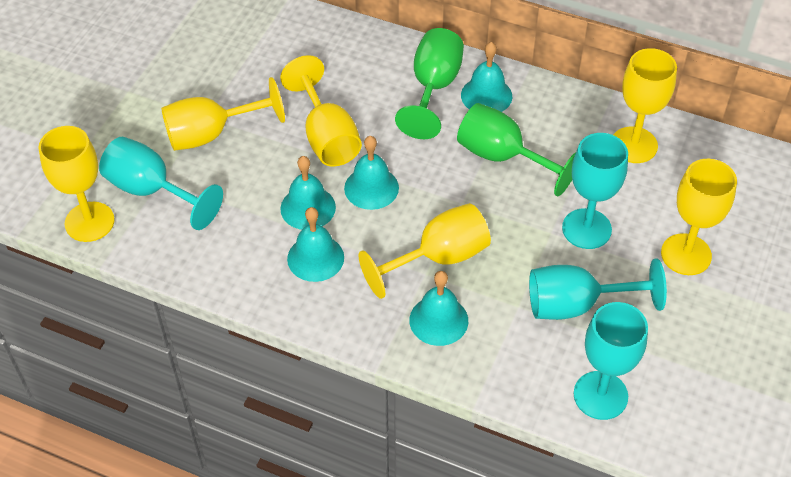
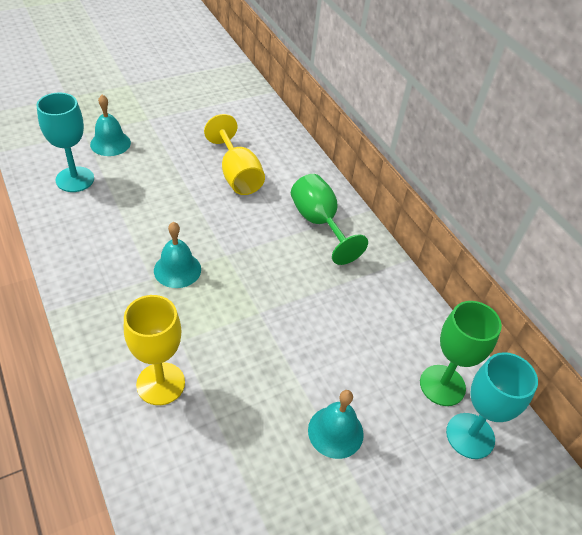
turquoise bell: [280,156,336,230] [287,207,344,282] [344,136,399,210] [409,271,468,346] [461,42,512,112] = 5 -> [90,95,131,156] [154,222,201,288] [308,390,364,459] = 3
turquoise goblet: [99,137,223,230] [529,258,667,320] [562,133,628,249] [574,302,648,420] = 4 -> [37,93,94,192] [446,352,538,459] = 2
yellow goblet: [38,126,115,242] [161,77,285,151] [280,55,362,167] [358,203,491,299] [613,48,677,163] [661,159,737,275] = 6 -> [124,295,185,405] [204,114,265,195] = 2

